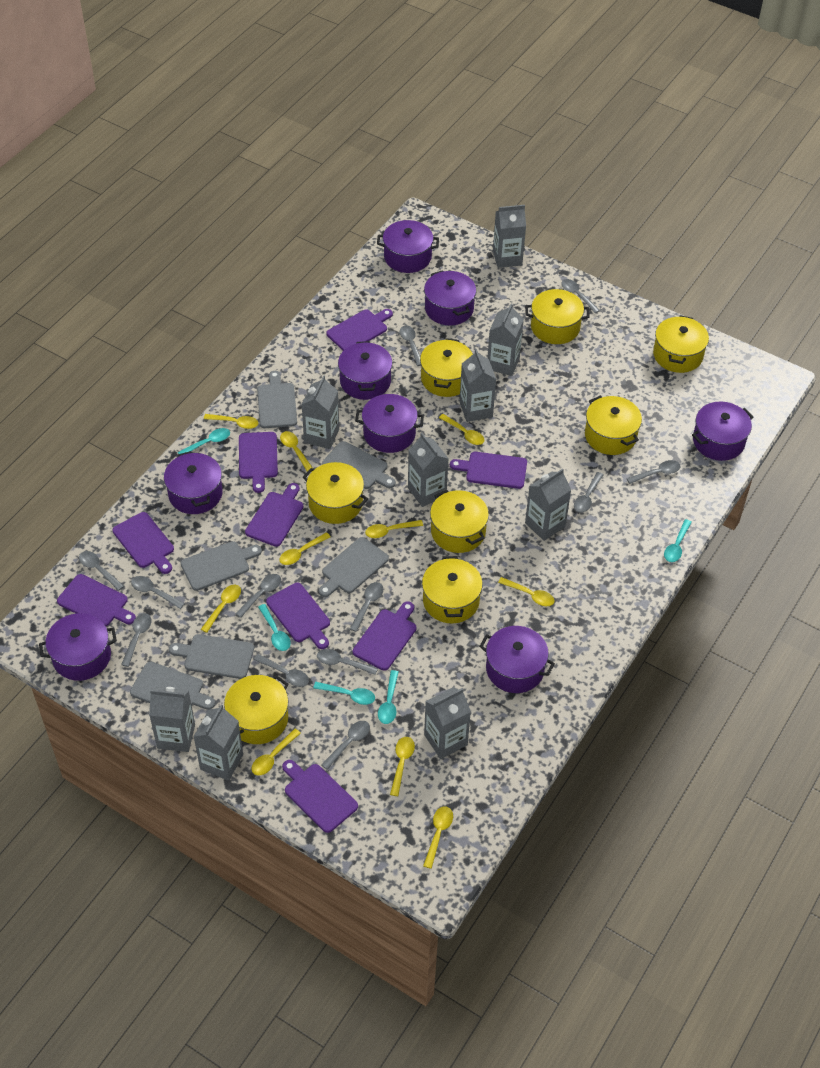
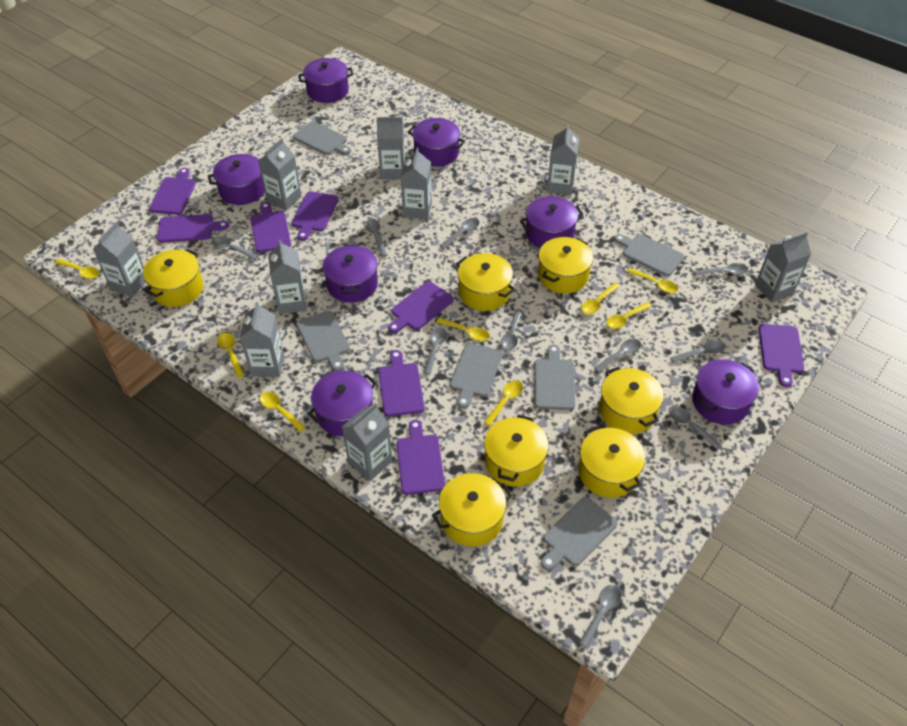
grey spoon: [79,551,124,591] [121,613,151,667] [131,576,185,609] [235,574,281,618] [254,654,309,687] [317,649,378,675] [321,721,370,770] [350,582,383,632] [400,325,421,366] [561,279,600,313] [574,472,603,513] [627,460,681,484] = 12 -> [212,236,258,260] [365,219,388,257] [423,328,447,375] [440,218,480,249] [500,309,523,351] [579,585,621,648] [594,339,641,373] [668,406,721,449] [670,340,726,363] [693,263,748,276] = 10
purple cutting board: [57,574,136,626] [112,512,174,574] [239,432,278,493] [245,483,303,547] [266,583,330,649] [282,760,358,833] [326,309,393,351] [353,601,416,671] [450,452,527,489] = 9 -> [149,168,196,215] [157,214,229,243] [250,202,291,253] [292,191,339,241] [378,350,425,417] [388,281,454,333] [396,420,445,495] [758,324,804,387] = 8
purple pot: [39,613,117,681] [164,451,223,514] [338,341,392,400] [355,394,424,453] [377,220,439,273] [424,270,476,326] [479,626,555,693] [692,402,753,461] = 8 -> [208,154,265,205] [298,58,354,103] [307,370,377,436] [322,244,378,303] [408,118,465,167] [520,196,583,248] [692,359,759,424] = 7
turquoise spoon: [178,428,230,454] [258,604,291,651] [313,682,375,705] [378,670,399,724] [664,519,692,562] = 5 -> none = 0
yellow pot: [224,675,289,744] [303,462,368,524] [420,338,473,397] [422,556,483,623] [430,490,489,553] [525,289,590,344] [585,396,642,455] [653,315,709,373] = 8 -> [143,249,203,307] [432,473,512,546] [456,253,515,311] [484,414,549,487] [538,237,593,294] [578,426,645,498] [599,367,664,434] = 7
yellow spoon: [201,585,241,633] [204,414,259,429] [252,729,301,776] [279,532,331,565] [280,431,313,472] [365,520,423,538] [390,737,415,796] [423,806,453,869] [439,414,484,445] [498,577,555,606] = 10 -> [55,258,100,279] [217,333,245,378] [260,392,305,432] [436,318,490,341] [484,380,523,426] [581,283,620,314] [606,302,652,329] [627,268,678,293] = 8

